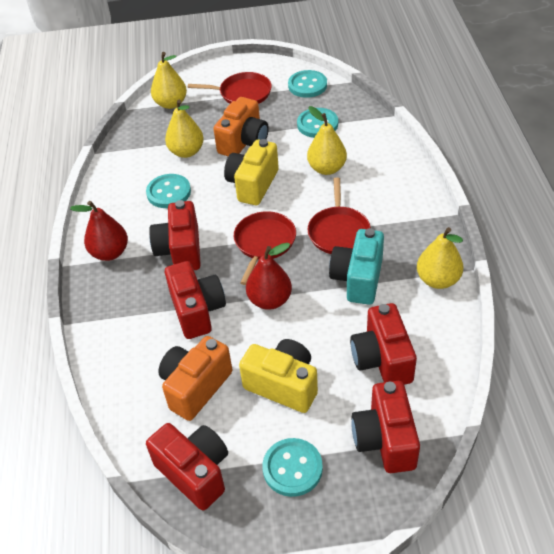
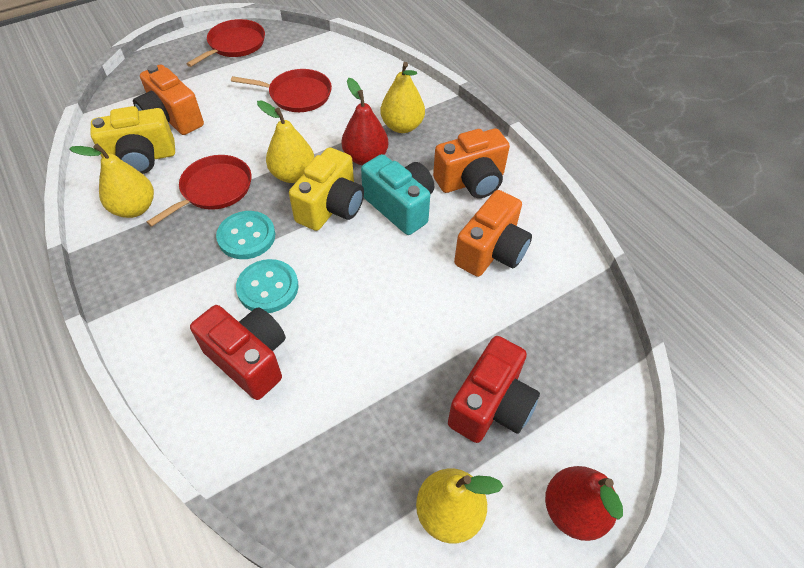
orange camera: [158,336,232,421] [213,97,269,156] = 2 -> [133,65,204,135] [433,128,510,198] [454,190,532,277] = 3
red camera: [146,423,228,511] [149,200,201,270] [165,261,226,339] [350,303,417,385] [352,381,420,473] = 5 -> [190,305,286,400] [448,336,540,443] = 2
turquoise button: [146,174,191,208] [262,438,323,497] [288,70,327,98] [297,108,338,138] = 4 -> [216,211,275,259] [236,259,298,313] = 2

